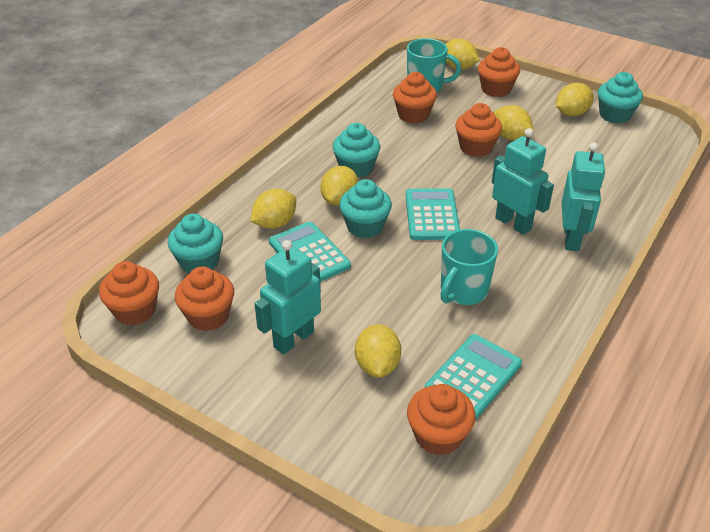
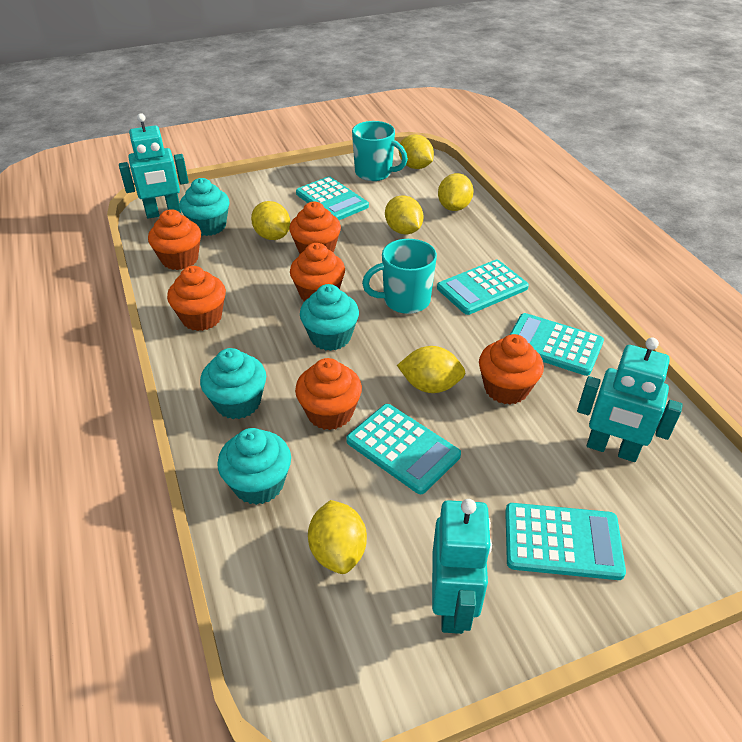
turquoise calculator: [269,221,351,282] [406,188,460,240] [424,334,522,420] = 3 -> [296,176,369,220] [346,404,461,494] [437,260,529,315] [505,503,626,580] [510,313,604,376] = 5

